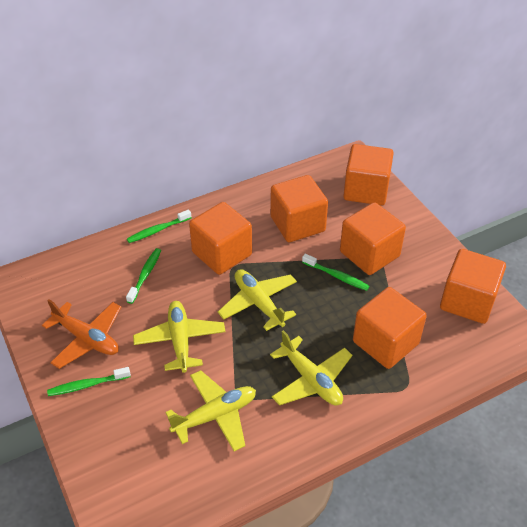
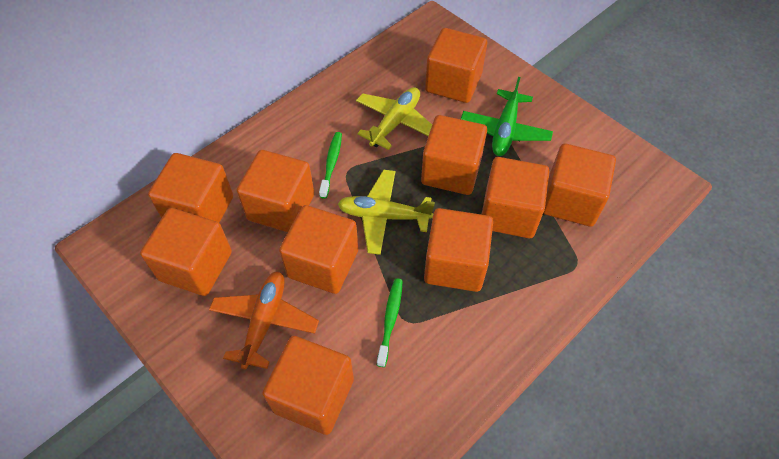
green plane: none = 0 -> [461,77,553,156] = 1
green toothbrush: [47,367,131,396] [126,248,161,304] [127,210,192,243] [302,254,369,291] = 4 -> [319,132,342,199] [377,278,403,367] = 2
orange cube: [189,202,252,275] [270,175,328,242] [340,202,406,275] [343,144,394,206] [353,287,427,369] [440,249,506,324] = 6 -> [140,208,232,296] [148,153,233,223] [237,150,314,232] [262,336,354,435] [279,205,358,294] [421,115,487,195] [424,208,493,292] [425,28,487,103] [482,157,550,238] [543,143,616,227] = 10
yellow plane: [133,301,226,373] [166,370,256,451] [218,269,297,331] [270,330,352,406] = 4 -> [338,170,435,255] [356,87,432,150] = 2

